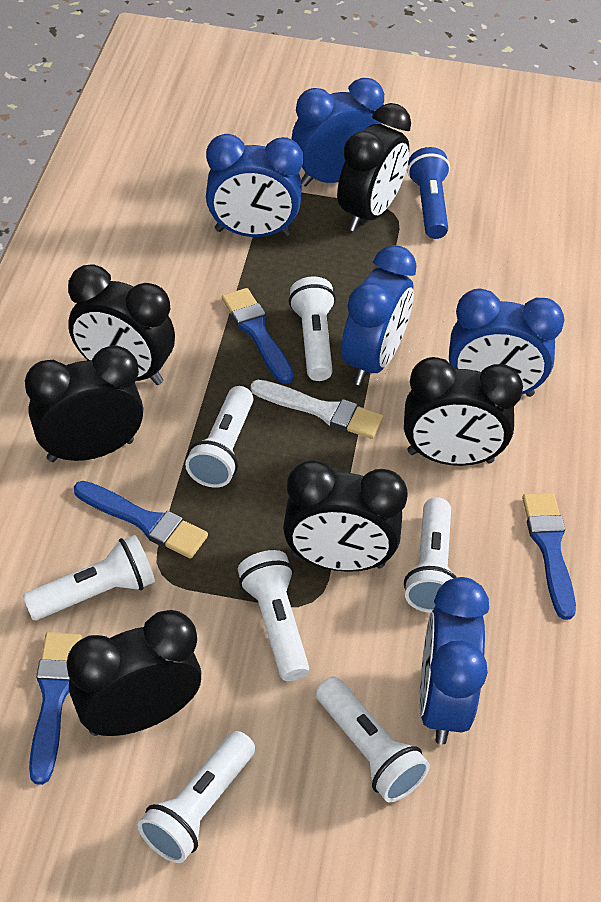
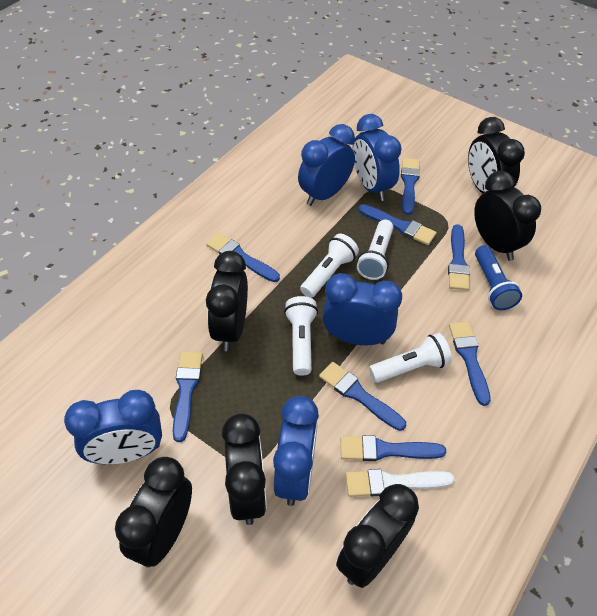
blue brush: [29,632,82,785] [74,481,208,559] [222,288,294,384] [522,493,576,620] = 4 -> [173,351,203,442] [206,233,280,282] [319,362,406,431] [341,435,446,461] [358,204,437,245] [401,158,420,215] [448,224,470,291] [449,321,491,406] = 8
white flashlight: [23,535,155,620] [138,731,255,863] [185,386,254,488] [238,550,309,681] [289,276,336,381] [316,676,430,802] [404,497,457,613] = 7 -> [284,296,318,376] [300,234,359,298] [357,219,393,280] [369,333,452,383] = 4

